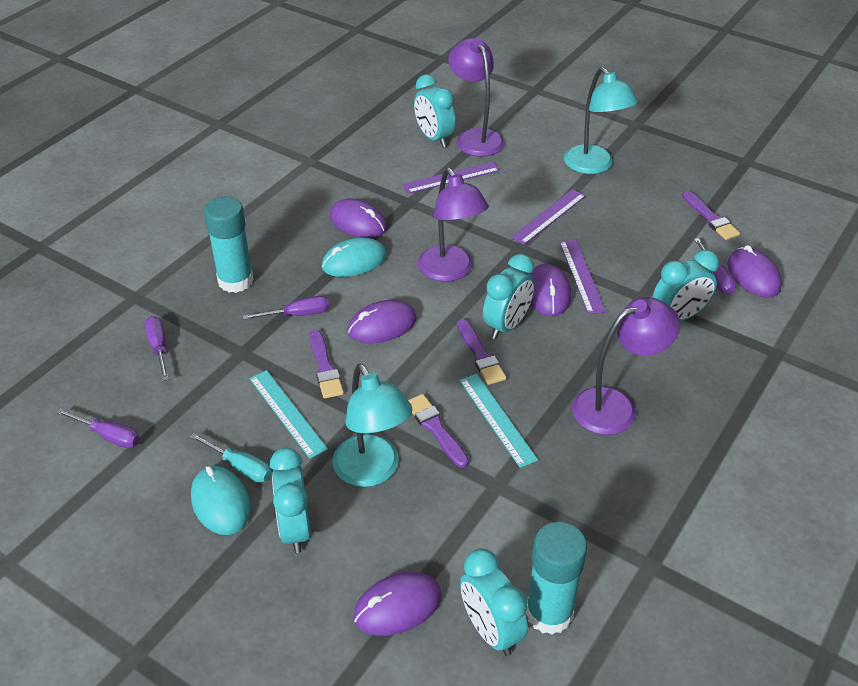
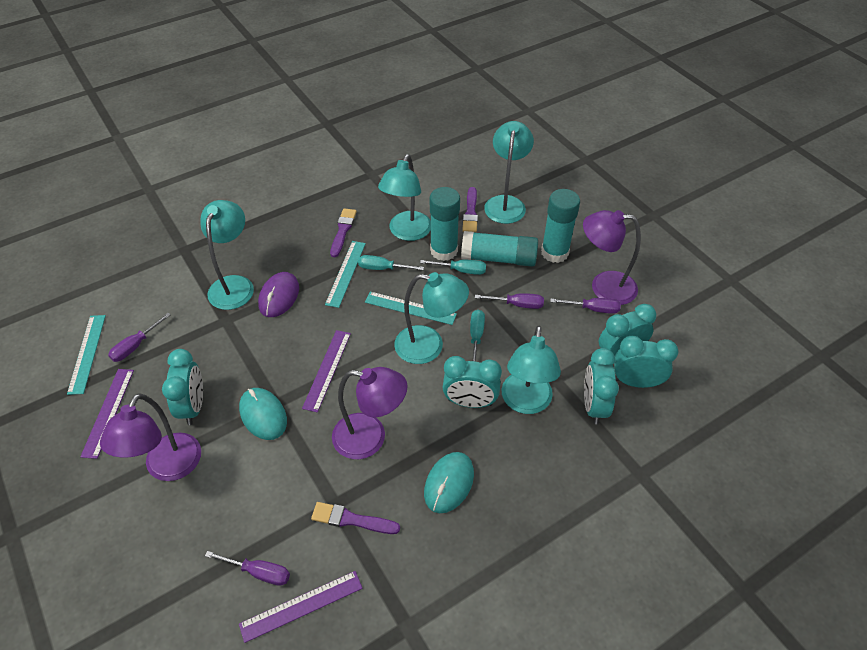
purple brush: [310,330,344,399] [408,394,469,468] [457,319,506,385] [682,191,740,240] = 4 -> [311,502,400,534] [330,208,357,257] [462,187,478,232] = 3
purple mouse: [329,198,387,238] [347,300,417,343] [353,572,442,636] [530,264,571,316] [727,245,782,298] = 5 -> [258,272,299,317] = 1
turquoise glue stick: [204,196,254,293] [526,522,587,635] = 2 -> [430,187,460,261] [461,231,538,267] [541,189,580,263] = 3
turquoise lamp: [332,364,413,487] [564,67,638,174] = 2 -> [200,200,254,310] [378,154,431,241] [394,272,469,364] [484,121,534,224] [502,326,561,414] = 5
turquoise ruler: [249,370,328,459] [459,374,538,468] = 2 -> [67,315,106,395] [325,241,366,308] [365,291,457,325] = 3
turquoise screwdriver: [190,433,271,482] = 1 -> [358,255,424,270] [420,260,486,275] [470,310,485,362] = 3

